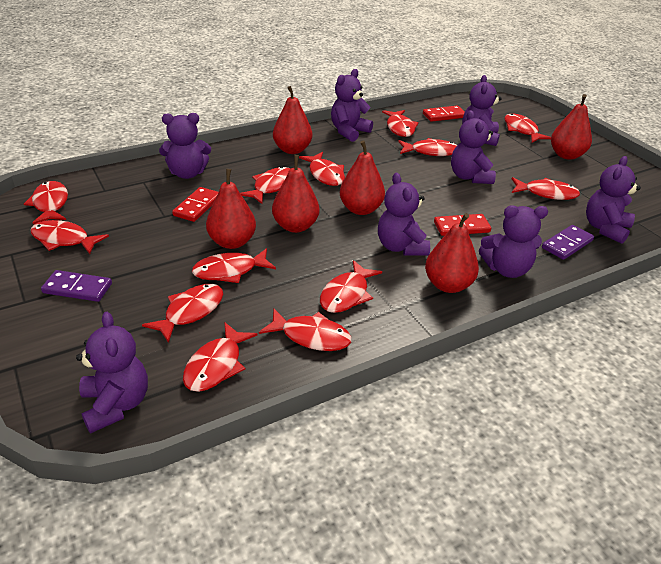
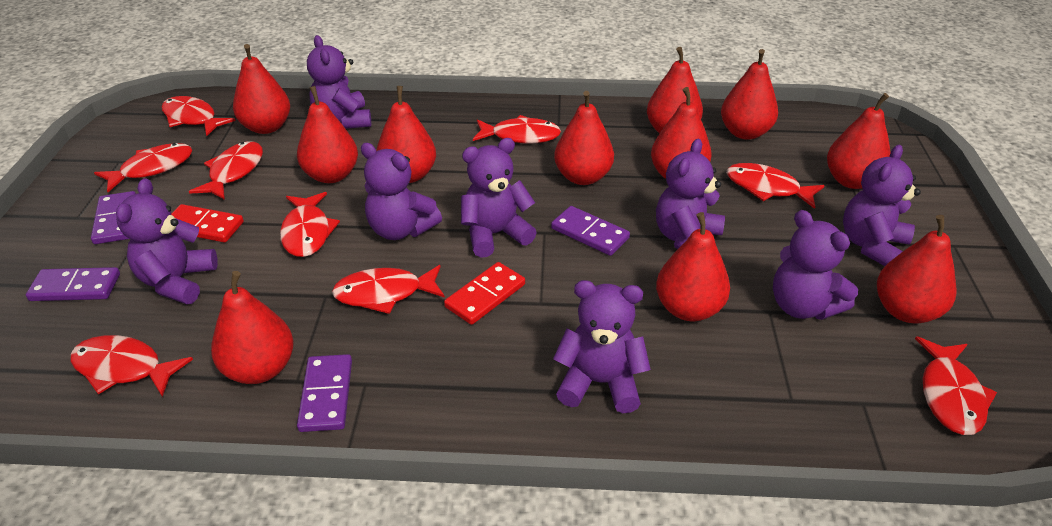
purple domino: [41,270,112,302] [542,225,594,260] = 2 -> [26,267,120,301] [91,191,136,244] [297,354,352,432] [551,206,630,256] = 4
red domino: [172,187,218,222] [423,106,465,122] [434,214,491,236] = 3 -> [171,204,244,243] [444,262,525,325] = 2
red fish: [24,181,68,224] [31,220,109,254] [142,284,223,343] [183,323,258,392] [192,248,276,283] [240,167,290,204] [259,309,352,351] [299,152,345,186] [320,260,382,313] [382,110,419,137] [399,138,457,156] [504,114,551,142] [512,177,580,200] = 13 -> [70,335,193,397] [94,143,192,192] [162,96,236,136] [189,141,263,200] [280,192,340,257] [332,265,445,314] [473,115,561,144] [727,163,825,209] [915,336,997,435] = 9
red pear: [206,169,256,249] [272,155,319,233] [273,86,312,154] [340,140,385,215] [425,213,479,293] [551,94,592,160] = 6 -> [211,271,294,384] [233,44,290,134] [297,86,358,183] [376,86,436,183] [554,91,614,185] [647,47,703,133] [651,87,711,179] [656,212,730,321] [721,49,778,140] [827,93,891,189] [877,215,957,323] = 11

